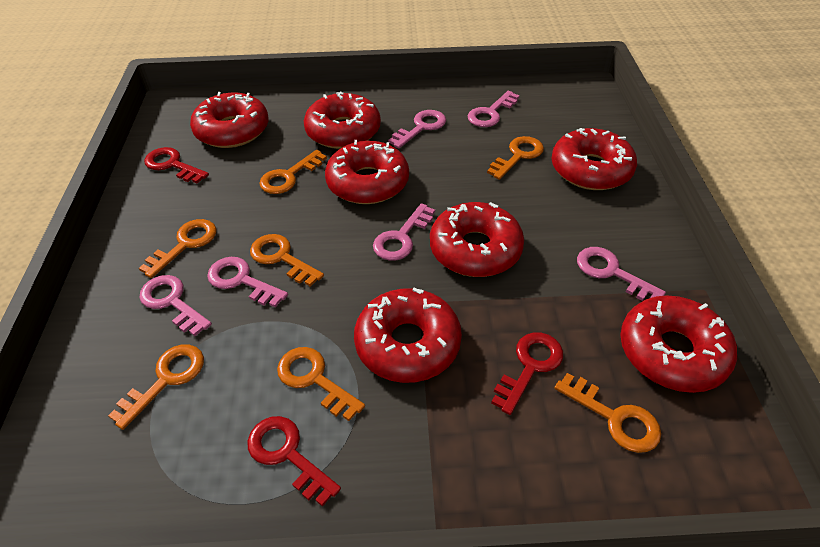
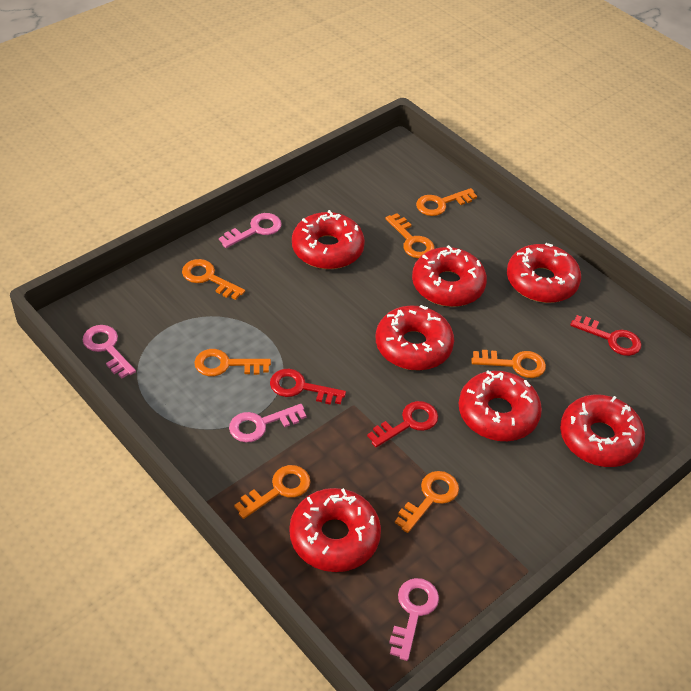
pink key: [140,275,212,336] [207,257,288,307] [373,203,435,261] [388,110,446,148] [468,91,519,127] [577,247,666,301] = 6 -> [83,325,136,378] [219,213,282,248] [229,404,307,443] [389,578,439,661] = 4

